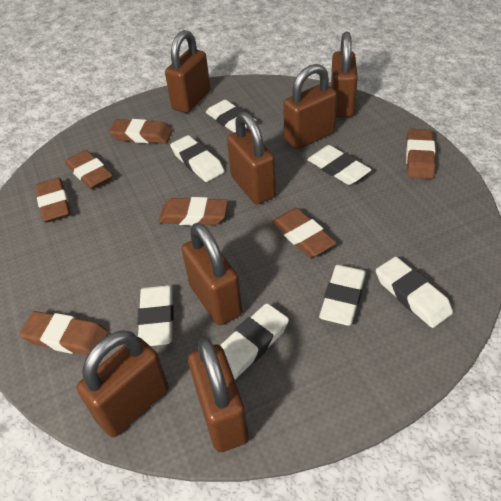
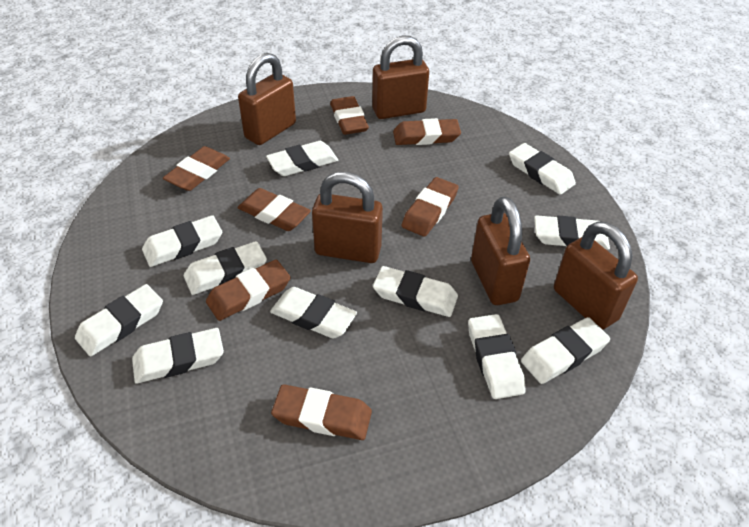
brown padlock: [77,331,169,437] [165,30,210,113] [181,223,242,325] [188,338,249,452] [227,112,276,204] [283,64,337,150] [331,32,358,117] = 7 -> [238,53,296,145] [312,172,383,263] [372,35,429,119] [471,197,530,305] [554,221,638,330] = 5
white eraser: [137,285,174,346] [170,135,224,182] [206,100,257,132] [220,303,289,380] [307,145,372,185] [319,265,366,326] [376,257,453,328] = 7 -> [75,284,163,356] [132,328,224,383] [142,215,222,267] [184,241,267,295] [266,141,338,176] [270,287,357,339] [373,266,458,317] [468,314,526,399] [509,143,576,195] [521,317,610,384] [534,215,610,250] = 11

